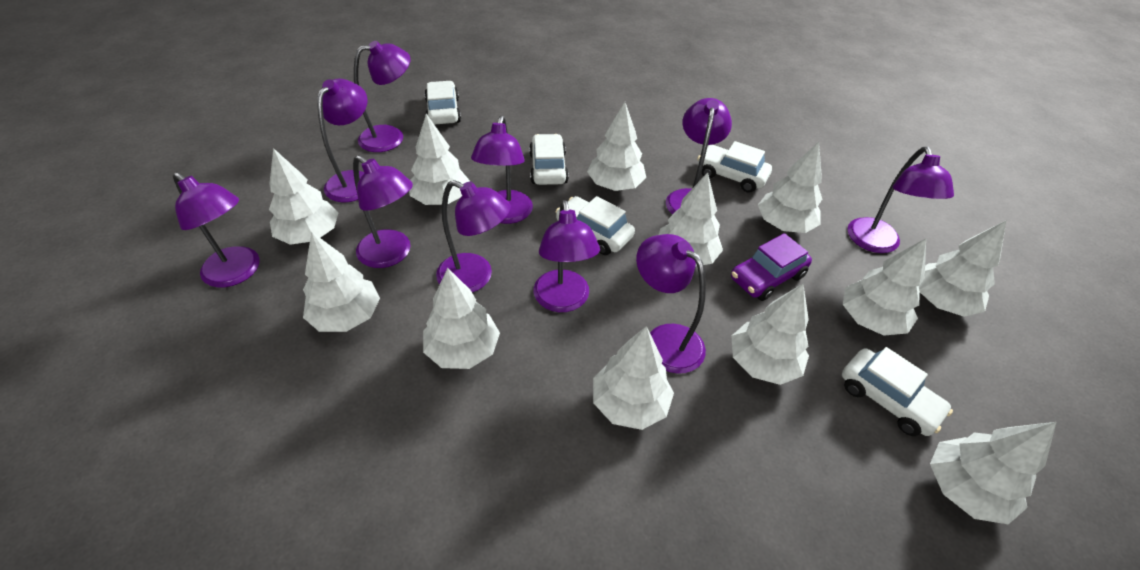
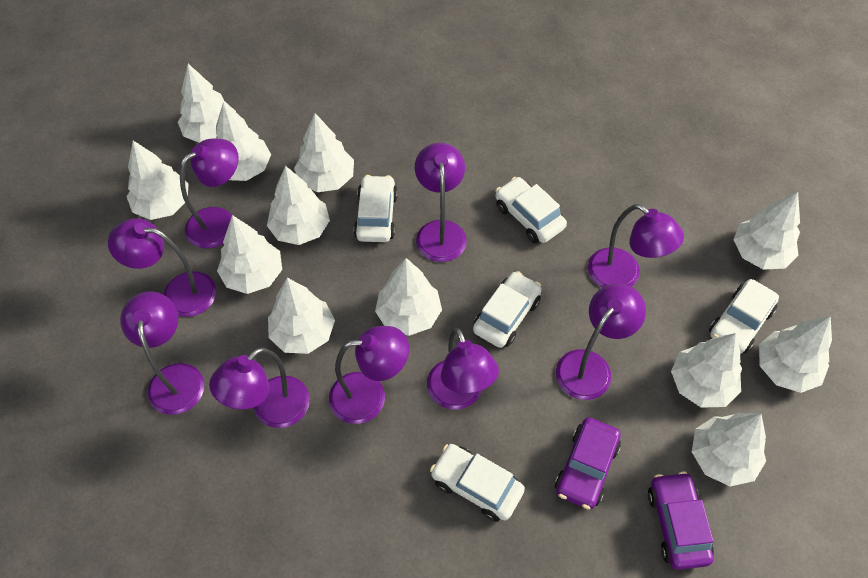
purple car: [731,233,812,301] = 1 -> [555,417,621,509] [648,471,714,570] = 2
purple lamp: [173,172,260,287] [318,79,368,202] [353,155,413,268] [354,41,410,152] [436,180,511,292] [471,115,533,224] [534,200,600,312] [636,234,706,374] [666,98,732,215] [847,147,954,253] = 10 -> [108,218,216,317] [120,291,204,415] [180,138,239,248] [209,347,310,428] [329,326,409,424] [415,143,467,262] [427,328,499,410] [556,283,646,400] [588,204,684,288] = 9

